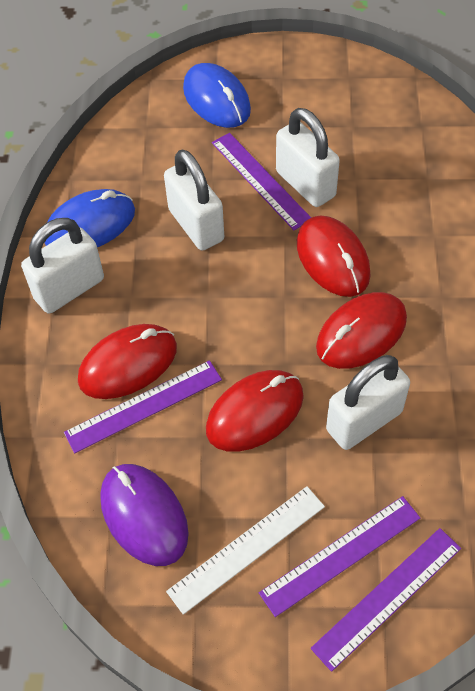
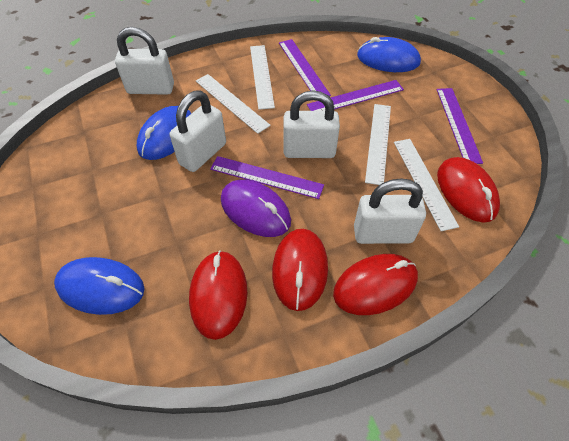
blue mouse: [45,189,135,247] [183,63,251,128] = 2 -> [54,257,145,315] [137,106,191,160] [357,37,421,72] = 3
white ruler: [166,486,325,615] = 1 -> [196,74,271,134] [250,45,275,110] [365,104,391,185] [394,139,459,231] = 4

